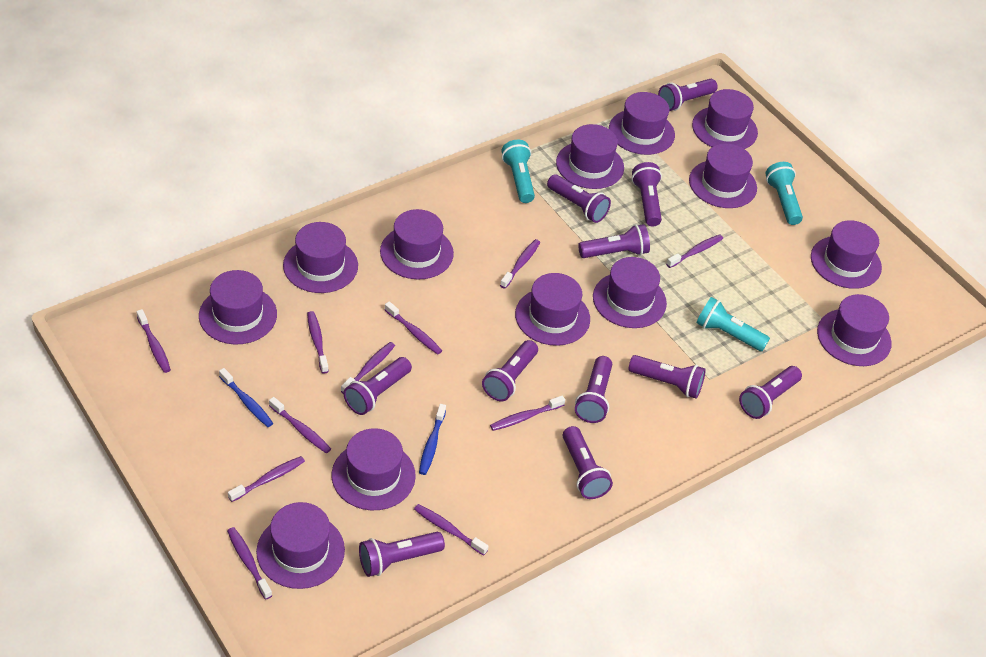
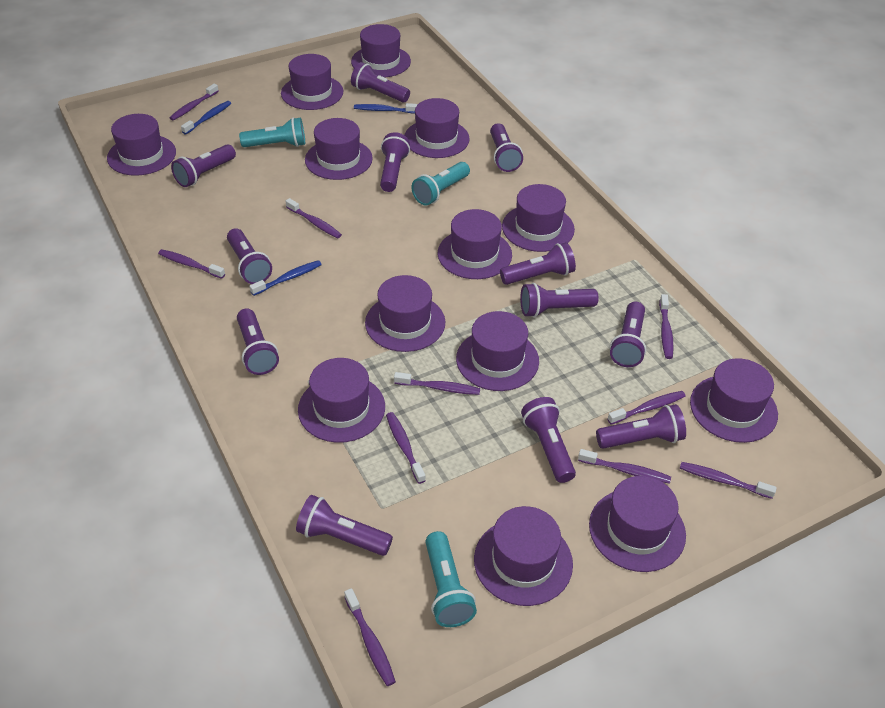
blue toothbrush: [219,368,273,427] [419,404,446,475] = 2 -> [181,101,231,135] [249,260,322,296] [354,103,418,113] = 3
purple flashlight: [343,357,412,415] [359,532,445,577] [482,340,538,401] [547,174,611,223] [563,426,613,499] [575,356,612,423] [578,224,650,258] [628,355,706,399] [632,162,662,226] [658,79,718,111] [739,366,802,419] = 11 -> [171,144,236,187] [227,228,272,284] [237,308,279,375] [296,495,393,556] [351,62,410,102] [380,132,410,192] [490,123,523,172] [500,242,576,285] [520,283,599,317] [521,397,576,483] [596,404,686,449] [610,302,646,367] = 12
purple toothbrush: [136,309,171,373] [227,527,272,600] [228,456,305,502] [269,397,331,453] [307,311,329,374] [341,342,395,393] [385,301,442,355] [414,504,489,555] [490,396,565,431] [500,239,540,288] [666,234,723,268] = 11 -> [158,249,225,279] [169,84,219,121] [286,198,342,238] [344,588,396,686] [386,412,426,484] [394,372,480,395] [578,449,671,484] [608,391,686,425] [659,294,674,359] [680,462,777,499] = 10

